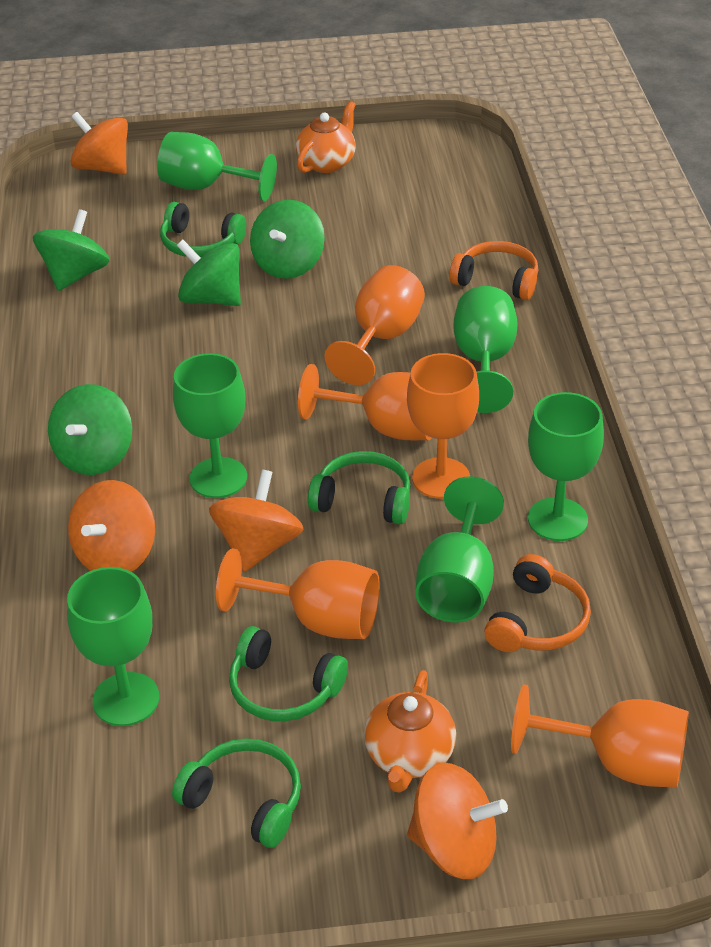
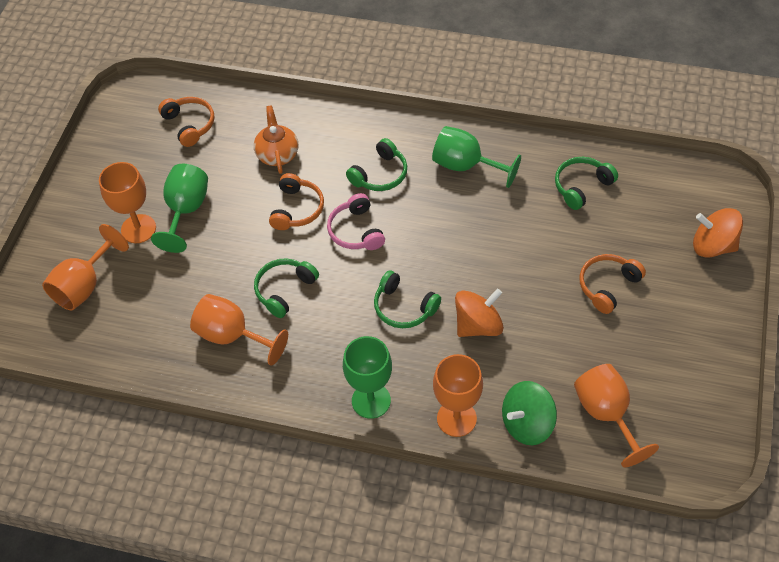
green goblet: [67,567,159,726] [157,132,277,201] [173,353,247,498] [415,476,504,622] [453,286,518,413] [528,392,604,541] = 6 -> [151,164,208,253] [343,336,392,419] [432,126,521,188] = 3
green spinning top: [33,209,110,291] [48,384,132,475] [176,239,241,306] [250,200,325,279] = 4 -> [502,381,557,445] = 1
orange headphones: [450,241,539,300] [484,554,591,652] = 2 -> [158,97,215,147] [269,173,324,230] [580,254,646,314] = 3
orange spinning top: [68,480,155,572] [71,112,128,175] [209,470,304,572] [407,763,508,879] = 4 -> [455,288,504,337] [693,208,743,258] = 2
orange teapot: [296,101,356,173] [364,670,456,793] = 2 -> [254,105,298,174] = 1
pink headphones: none = 0 -> [327,193,385,250] = 1

